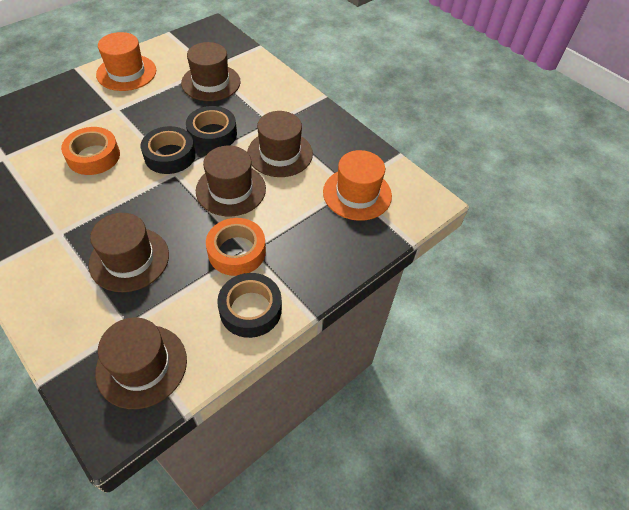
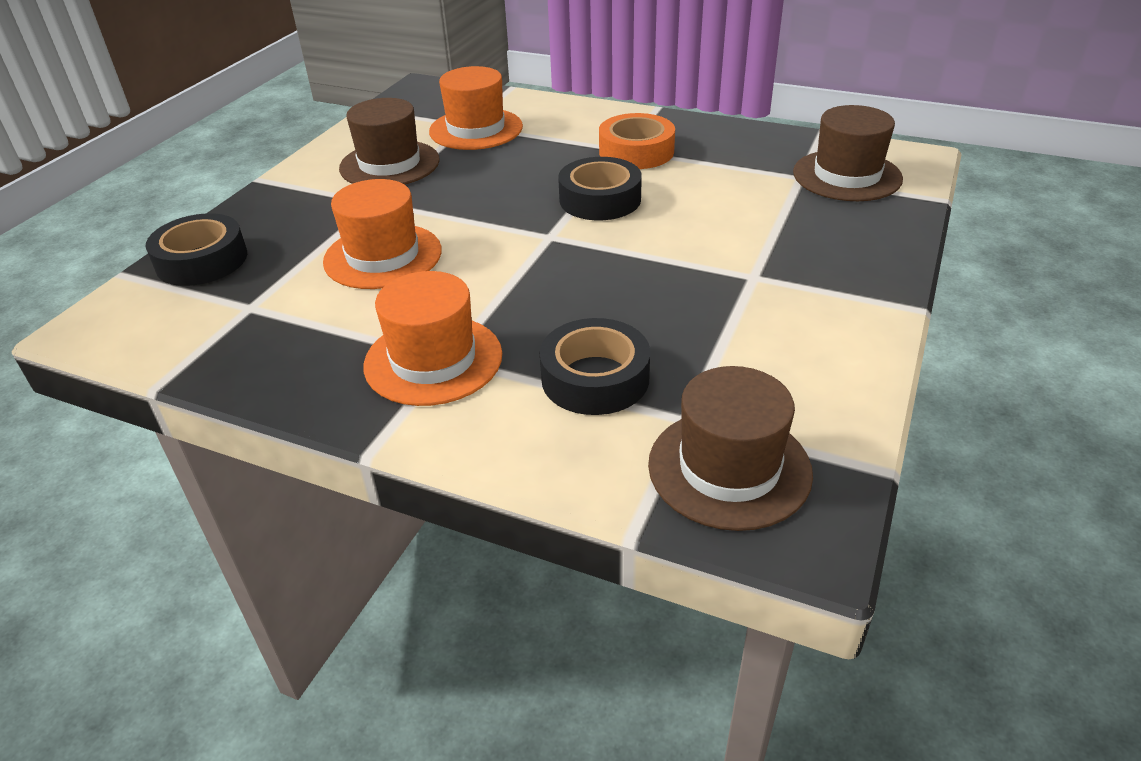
brown hat: [89,213,169,292] [95,317,187,409] [181,42,241,101] [196,146,266,216] [247,111,313,177] = 5 -> [339,98,440,185] [648,366,813,531] [793,105,903,201] = 3
orange hat: [96,32,156,91] [323,150,392,221] = 2 -> [323,179,442,289] [363,271,502,406] [429,66,523,150] = 3
orange tape: [61,127,120,175] [206,218,266,276] = 2 -> [599,113,675,169] = 1

